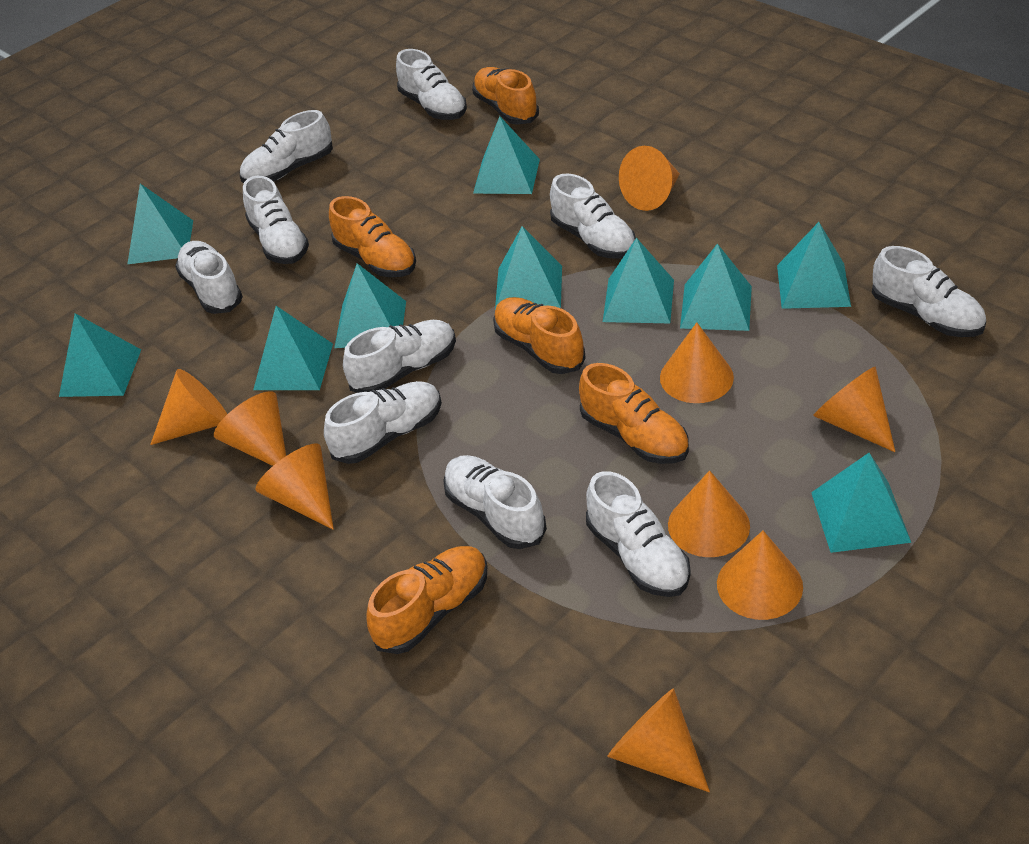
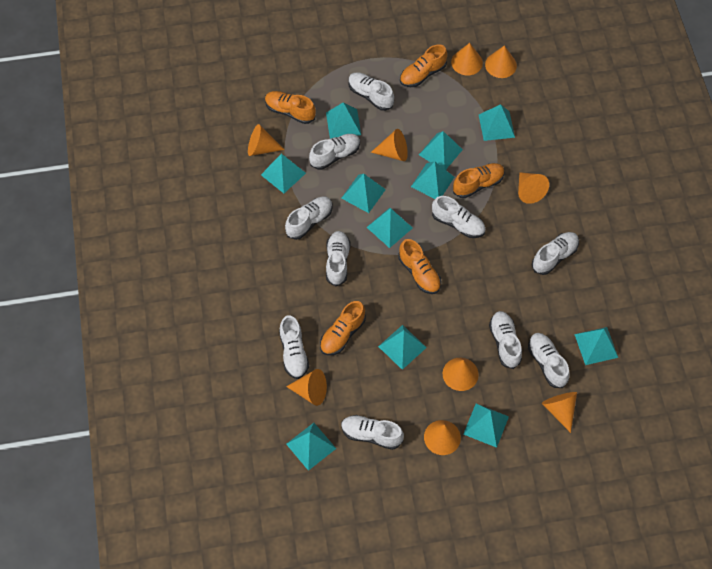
turquoise pyramid: [59,313,141,397] [128,184,193,264] [253,306,333,390] [334,263,406,348] [473,116,540,194] [495,226,562,310] [603,238,674,323] [680,244,752,331] [777,222,851,309] [811,453,911,553] = 10 -> [261,153,306,193] [286,423,336,471] [326,102,361,139] [342,174,386,213] [367,208,412,248] [378,325,427,370] [411,161,454,199] [419,131,463,170] [463,404,509,448] [479,104,515,141] [574,327,618,365] = 11

